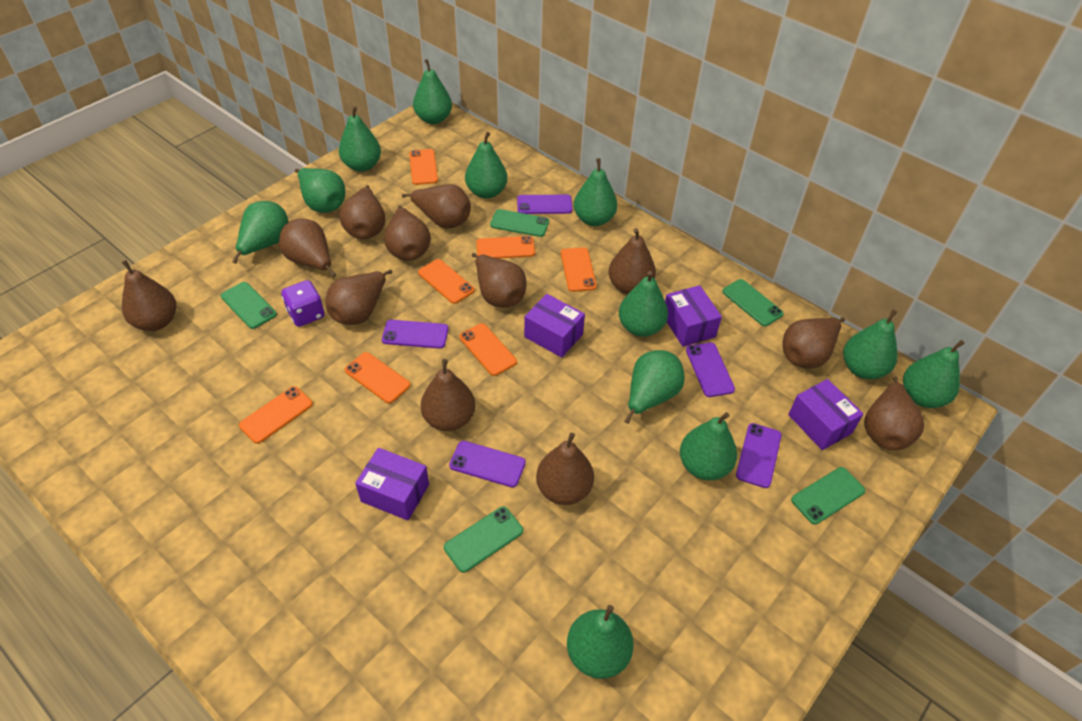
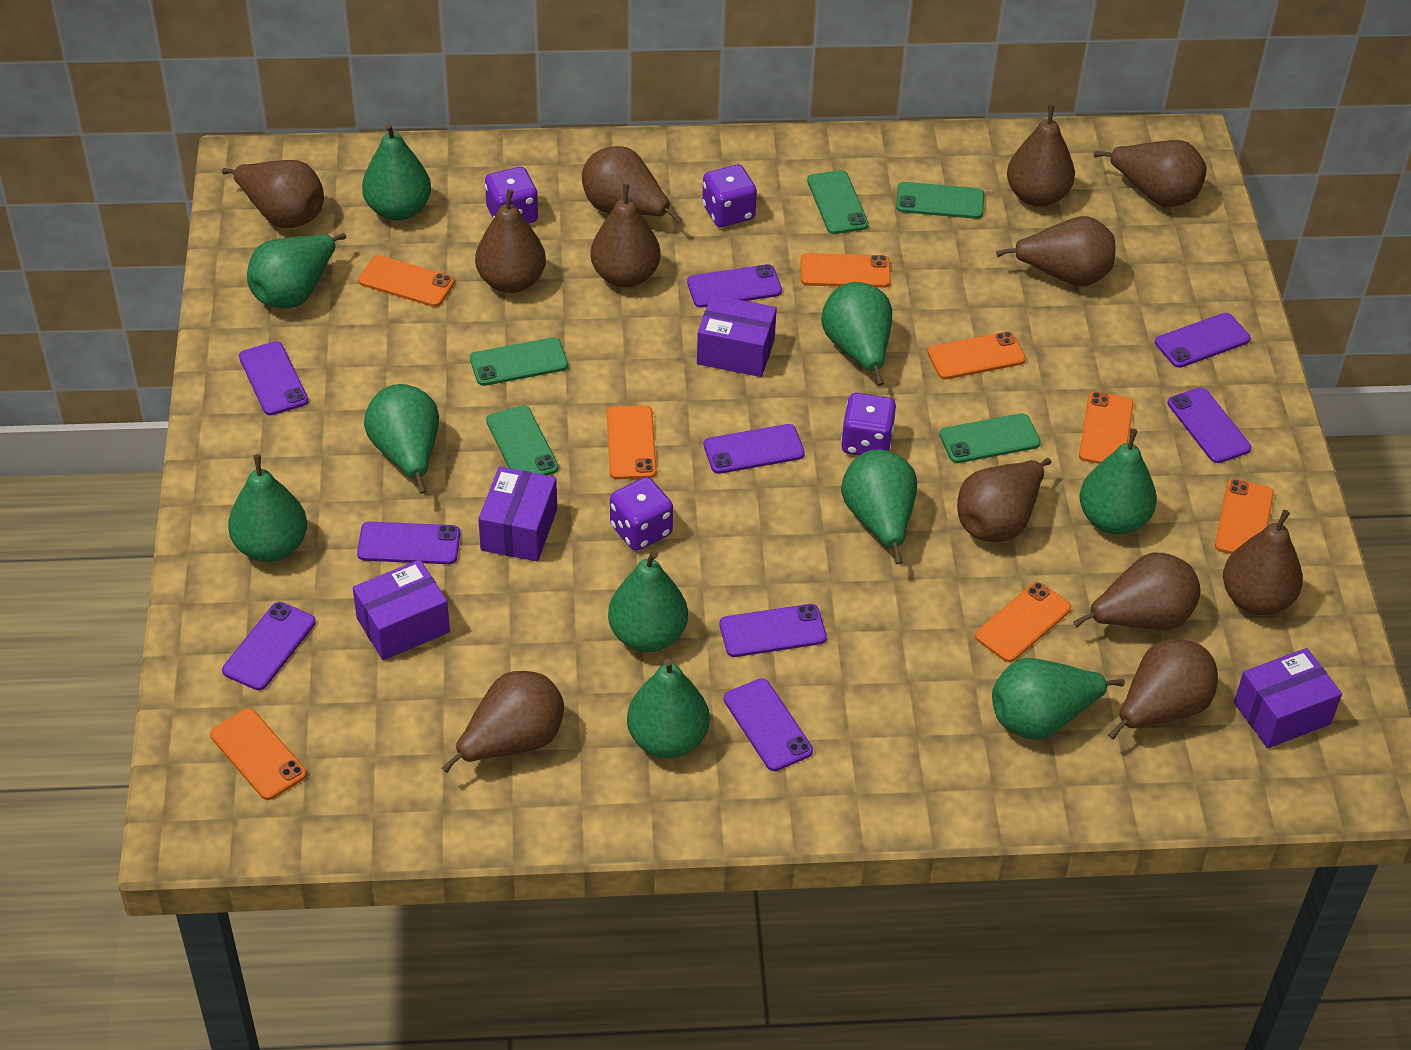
green pear: [232,201,288,264] [295,168,345,213] [339,106,381,172] [413,59,452,124] [465,132,507,199] [567,605,634,679] [574,158,617,226] [619,271,668,337] [624,350,685,424] [680,412,737,480] [843,310,898,379] [903,340,965,408] = 12 -> [228,454,307,562] [247,233,346,308] [362,123,431,220] [364,384,439,494] [608,551,688,652] [627,658,710,758] [821,282,892,386] [841,449,917,564] [992,658,1125,740] [1080,429,1157,534] = 10
orange phone: [239,386,313,444] [345,352,411,404] [409,149,438,185] [418,259,475,304] [459,323,517,376] [476,236,535,258] [561,247,597,292] = 7 -> [210,708,307,800] [358,255,455,307] [607,405,657,479] [801,253,891,288] [928,331,1026,379] [975,582,1071,662] [1079,392,1134,464] [1215,479,1274,554] = 8
purple dice: [281,280,325,327] = 1 -> [485,167,538,224] [610,477,673,551] [702,165,757,227] [841,393,896,455] = 4
purple phone: [382,320,449,349] [449,441,526,487] [517,195,573,214] [686,342,735,397] [736,423,781,488] = 5 -> [222,602,316,690] [239,341,308,416] [357,522,460,564] [687,264,782,308] [704,424,805,474] [719,604,827,657] [724,678,813,771] [1155,313,1251,368] [1168,387,1251,463] = 9

